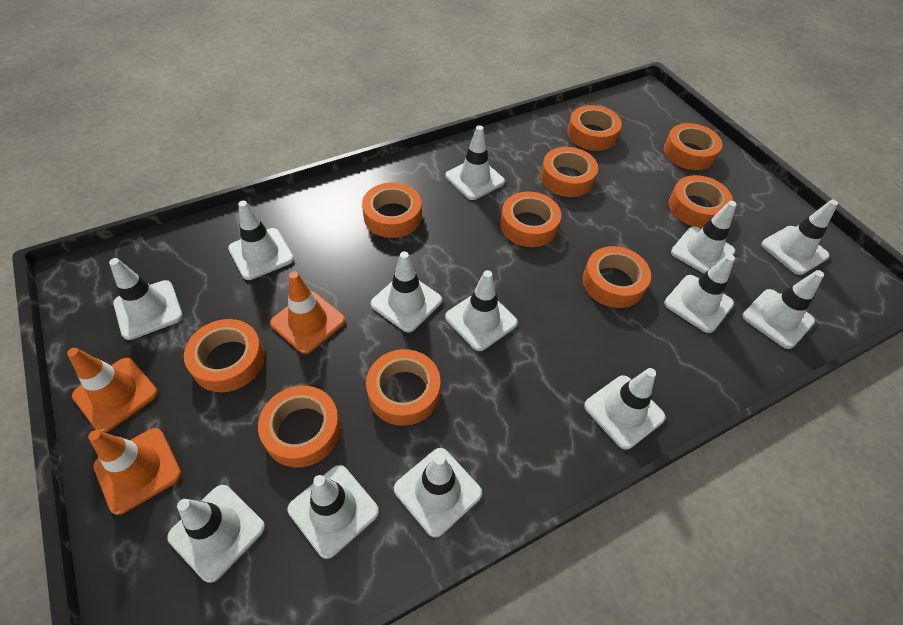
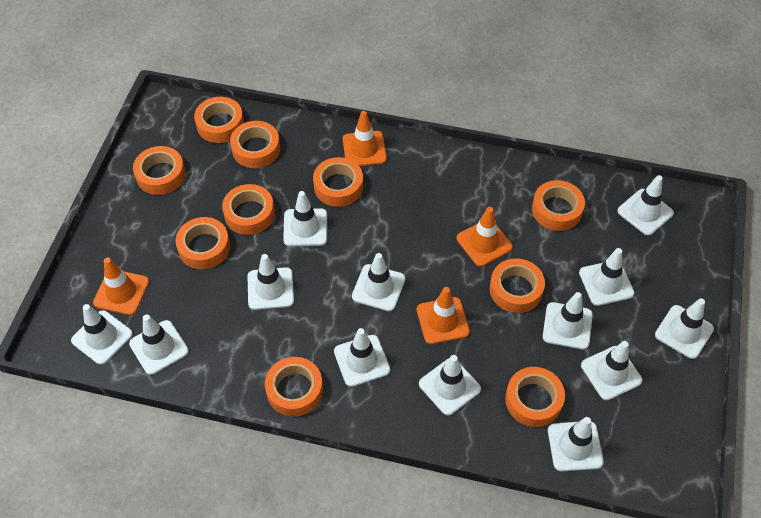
orange traffic cone: [67,348,158,433] [88,428,181,515] [270,272,345,354] = 3 -> [93,258,149,315] [343,111,387,166] [417,287,470,344] [457,207,513,267] = 4

